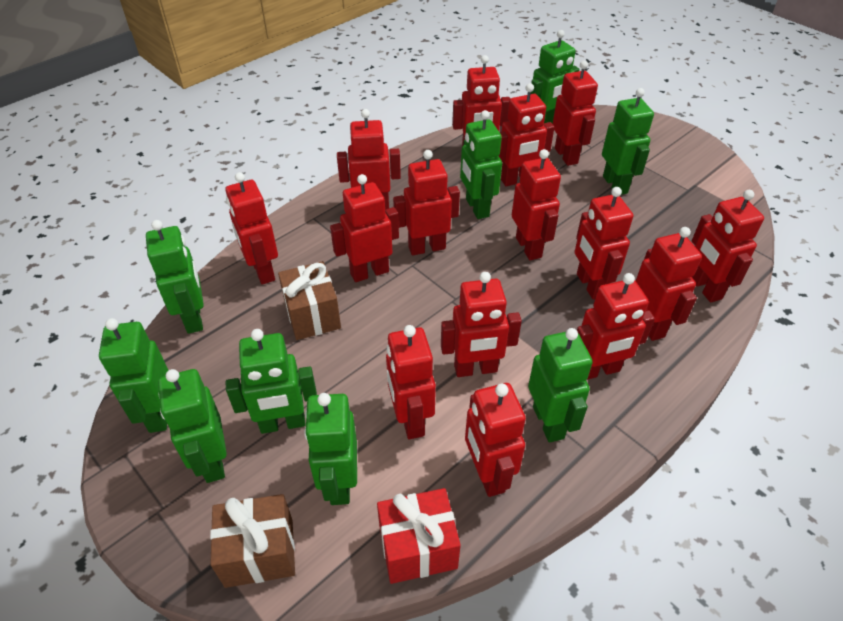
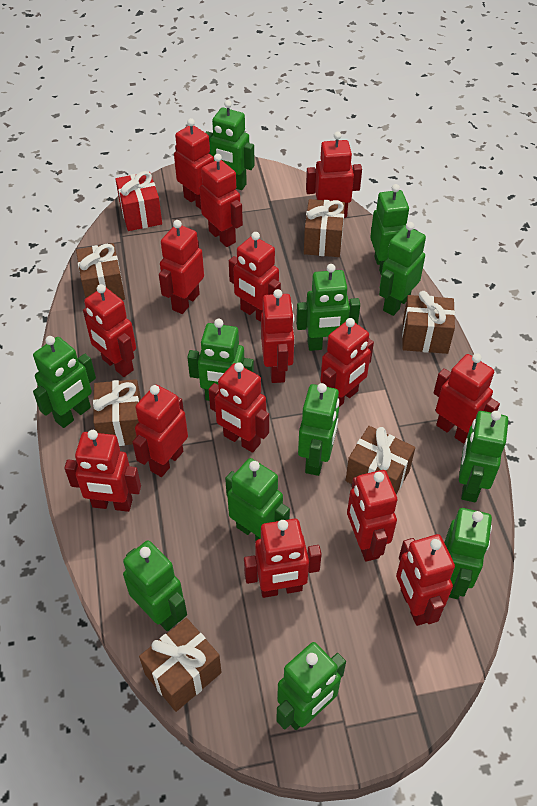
brown gift: [210,494,295,588] [278,261,341,340] = 2 -> [76,243,125,300] [93,379,141,446] [139,618,222,712] [304,199,345,257] [346,426,415,494] [402,291,455,354] = 6
green robot: [99,318,169,433] [146,220,204,334] [158,369,227,483] [226,329,317,434] [304,393,357,505] [460,110,502,219] [528,328,593,443] [531,30,580,124] [602,88,654,195] = 9 -> [33,336,96,428] [123,540,187,631] [187,319,254,401] [205,100,255,190] [225,458,290,540] [276,642,346,730] [296,264,360,351] [298,383,340,476] [370,184,409,275] [379,222,426,316] [444,508,492,599] [459,411,508,502] = 12

